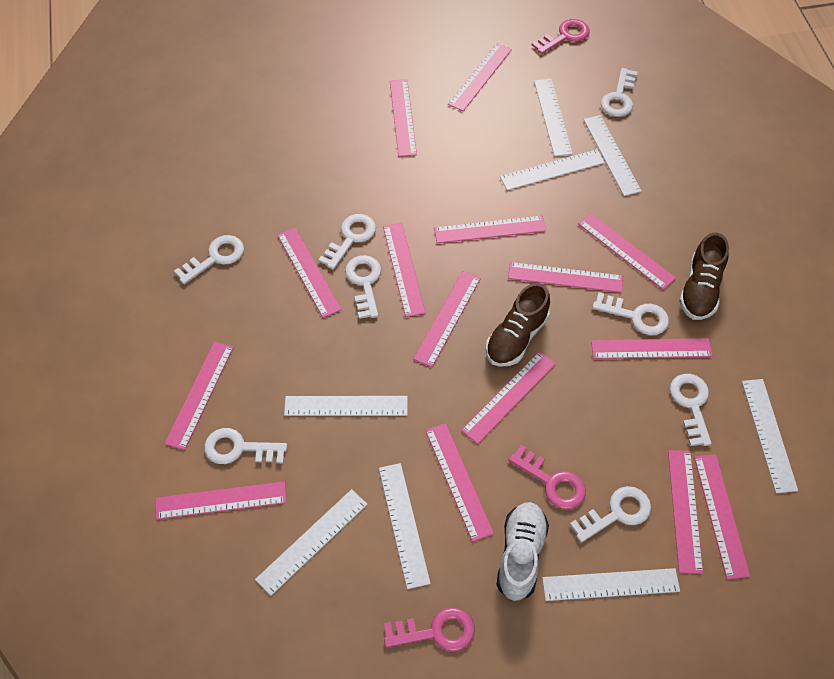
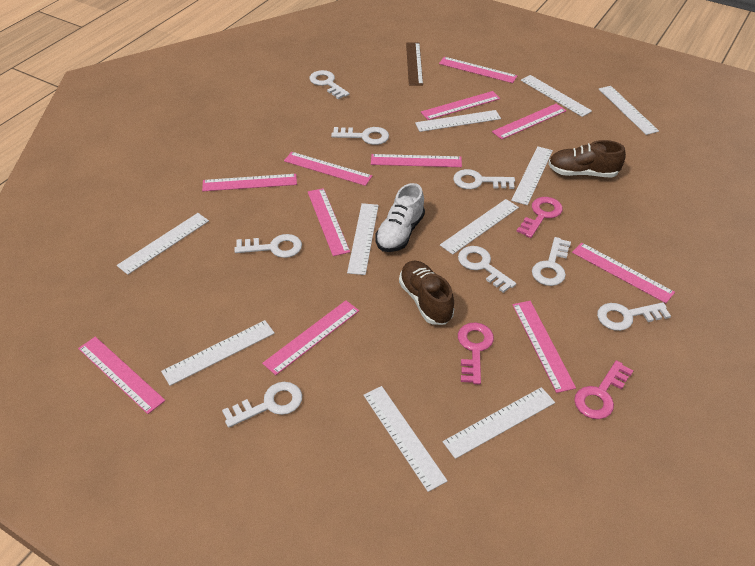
brown ruler: none = 0 -> [406,42,423,86] = 1
pink ruler: [156,482,287,520] [164,342,234,450] [277,228,342,318] [383,223,426,317] [390,79,417,157] [413,271,481,367] [425,423,494,542] [434,215,546,243] [448,43,512,111] [461,351,556,444] [508,262,623,293] [578,213,676,290] [591,338,712,359] [668,450,703,574] [694,454,750,579] = 15 -> [78,337,165,414] [202,174,297,191] [262,300,359,375] [284,152,372,186] [308,188,350,256] [371,154,462,167] [421,91,500,120] [439,57,517,83] [492,104,566,140] [512,301,576,393] [572,242,675,303] = 11
white ruler: [255,489,368,596] [284,396,408,416] [379,463,431,589] [500,149,605,190] [534,79,573,156] [542,568,680,601] [584,115,642,196] [742,379,798,493] = 8 -> [117,213,209,275] [161,320,275,386] [347,203,379,275] [363,386,447,492] [415,110,501,132] [440,199,519,255] [443,387,555,459] [511,146,553,205] [521,75,592,117] [599,86,659,135] = 10

